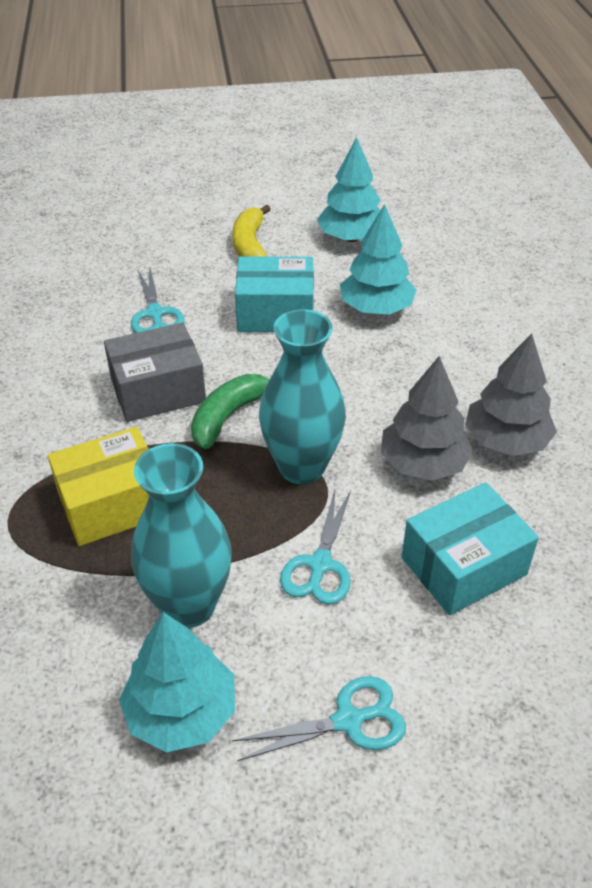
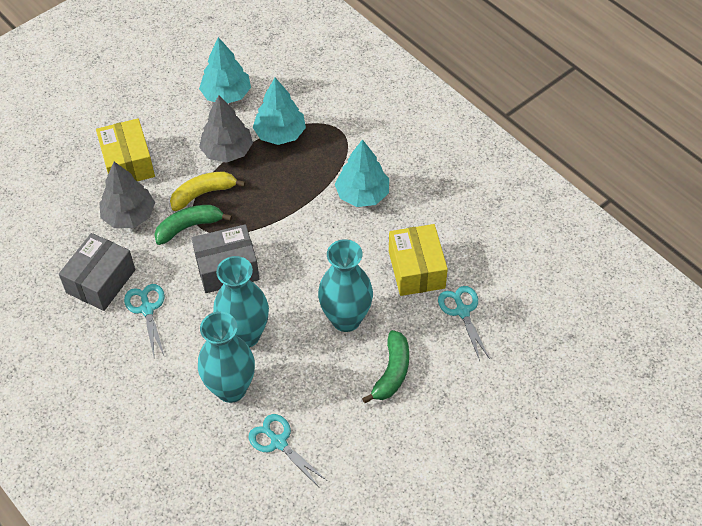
green banana: [191,374,269,449] = 1 -> [154,205,232,245] [362,330,409,403] = 2
grey box: [104,323,206,422] = 1 -> [59,233,135,311] [191,224,259,293] = 2
turquoise box: [235,256,314,332] [402,482,539,615] = 2 -> none = 0
turquoise vase: [131,443,232,628] [259,309,346,484] = 2 -> [198,312,255,403] [213,256,269,348] [318,239,373,332] = 3
yellow box: [48,427,149,546] = 1 -> [96,118,155,181] [389,224,448,296] = 2

